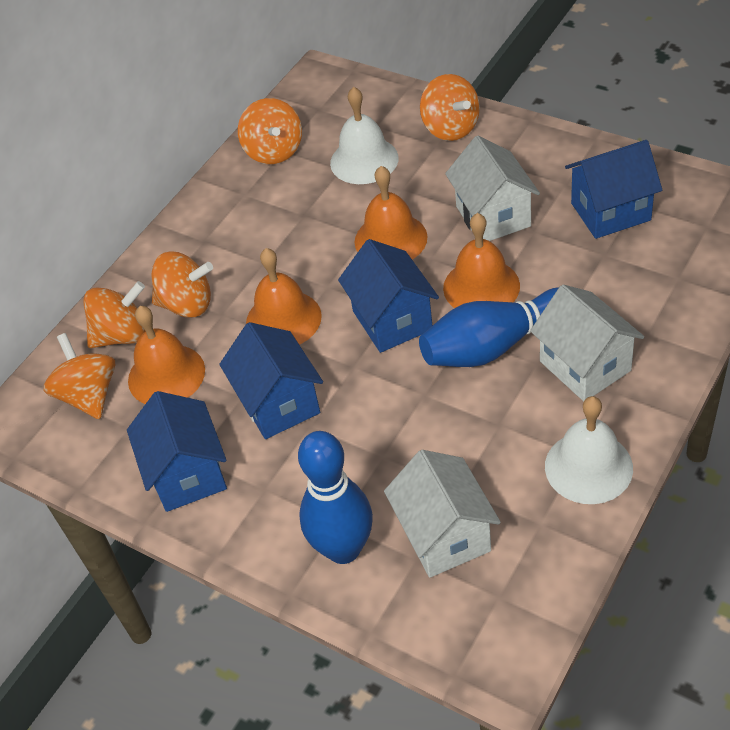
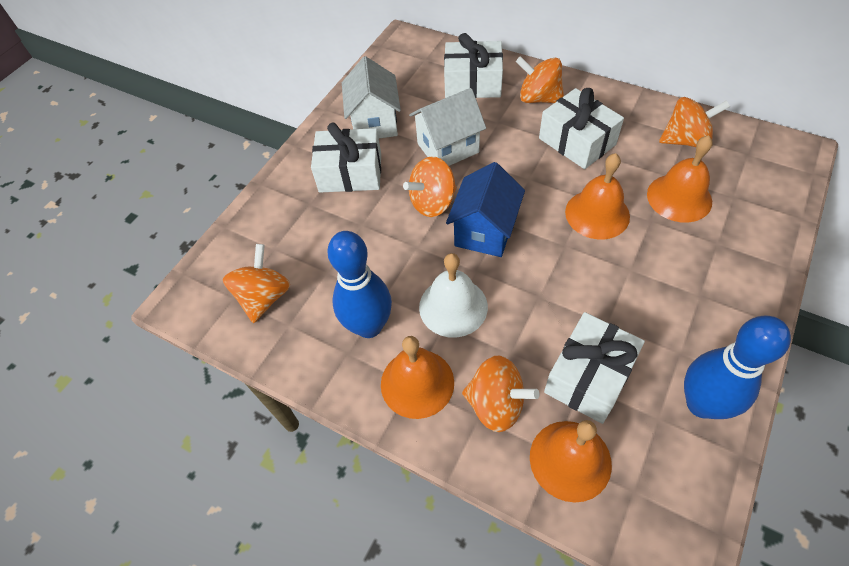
blue house: [127,391,227,512] [219,322,323,439] [338,239,439,353] [565,140,662,239] = 4 -> [446,162,525,257] = 1
white bell: [330,87,399,184] [545,396,633,504] = 2 -> [419,253,488,338] = 1
white gift: none = 0 -> [311,122,381,193] [444,33,503,98] [539,88,624,169] [544,312,645,424] = 4
white house: [384,450,501,578] [445,136,540,241] [530,284,644,401] = 3 -> [342,56,401,138] [409,88,486,166] = 2

